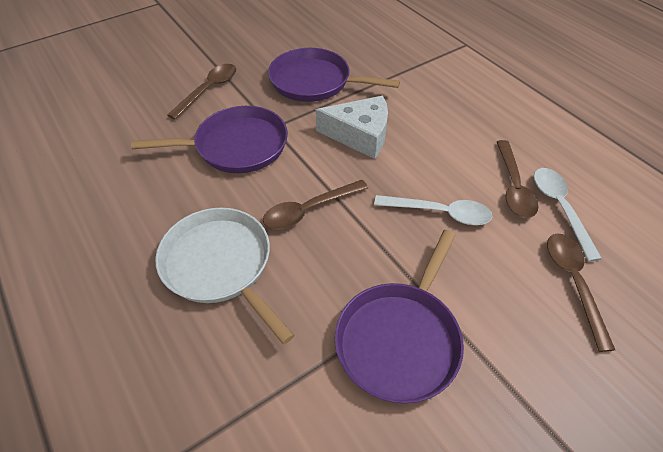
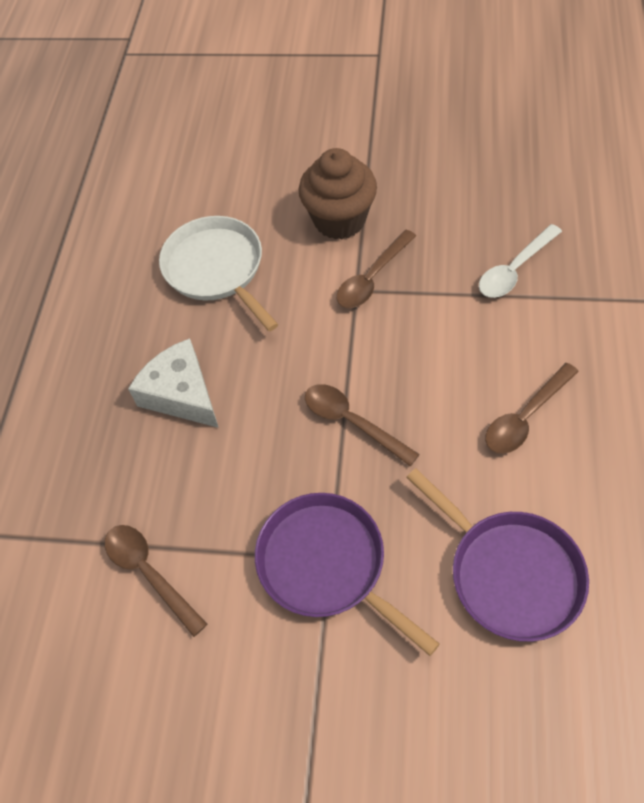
brown cupcake: none = 0 -> [299,148,377,239] = 1
purple pan: [131,106,288,173] [268,48,400,102] [335,230,464,404] = 3 -> [255,493,440,656] [406,468,589,642] = 2
white spoon: [374,195,493,225] [534,168,602,262] = 2 -> [479,224,562,298] = 1

